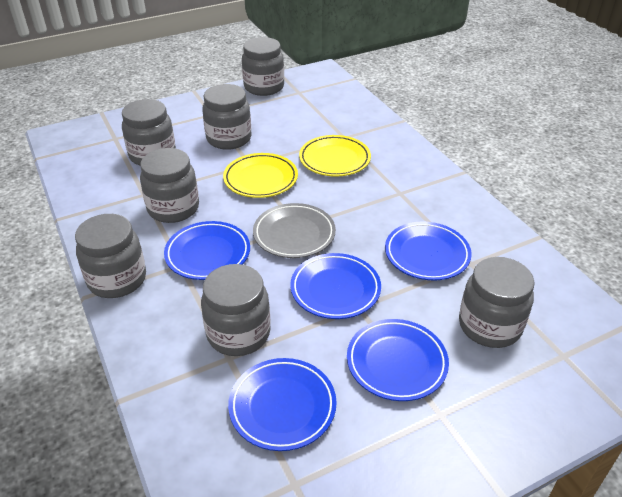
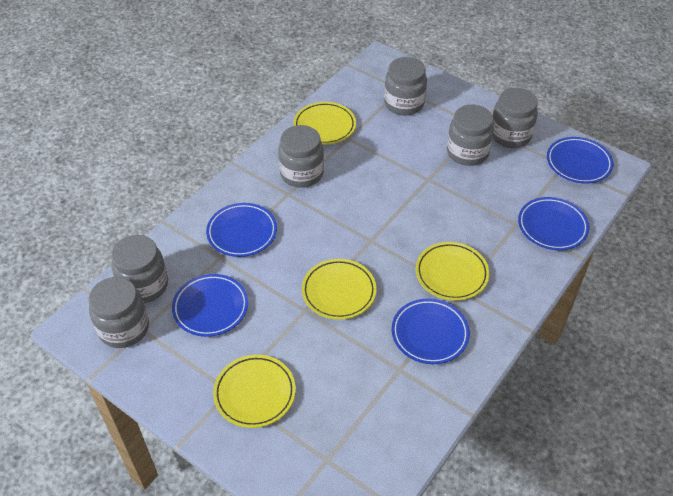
grey jar: [75,214,146,298] [122,99,176,165] [140,148,199,223] [201,264,271,356] [202,84,252,150] [242,37,284,96] [459,257,535,348] = 7 -> [88,277,149,348] [111,235,168,303] [278,125,324,188] [384,57,427,116] [447,105,494,166] [493,88,538,148] = 6
grey plate: [253,203,336,258] = 1 -> none = 0
yellow plate: [223,153,298,198] [299,135,371,177] = 2 -> [213,355,296,428] [293,102,356,145] [302,259,376,320] [416,242,489,301] = 4

